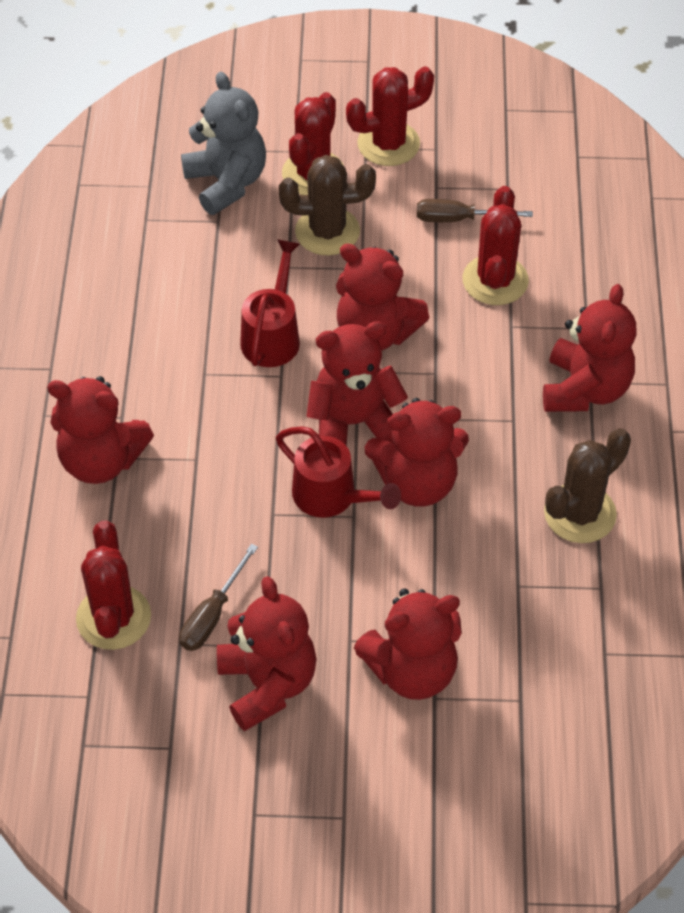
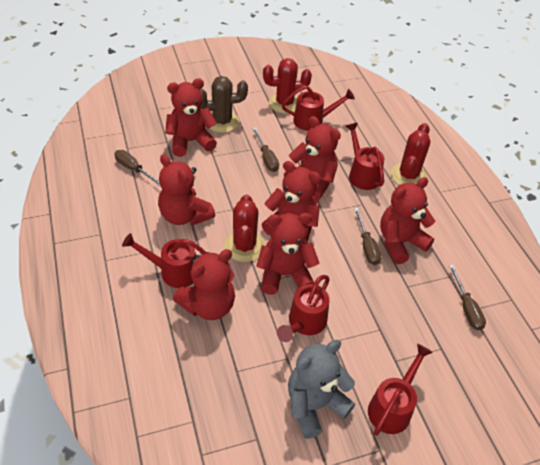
brown cactus: [279,155,376,256] [544,428,631,543] = 2 -> [199,76,248,133] = 1
brown screwdriver: [179,544,258,651] [417,199,533,222] = 2 -> [114,150,161,187] [252,128,279,172] [354,208,381,265] [449,265,486,330] = 4
red cactus: [76,520,151,650] [282,92,344,195] [346,67,434,166] [462,186,529,305] = 4 -> [224,194,265,262] [263,58,312,113] [391,123,430,185] = 3
red watering can: [240,239,300,367] [276,426,401,518] = 2 -> [122,233,207,288] [277,275,330,342] [282,85,355,131] [346,123,384,190] [368,344,433,436] = 5

